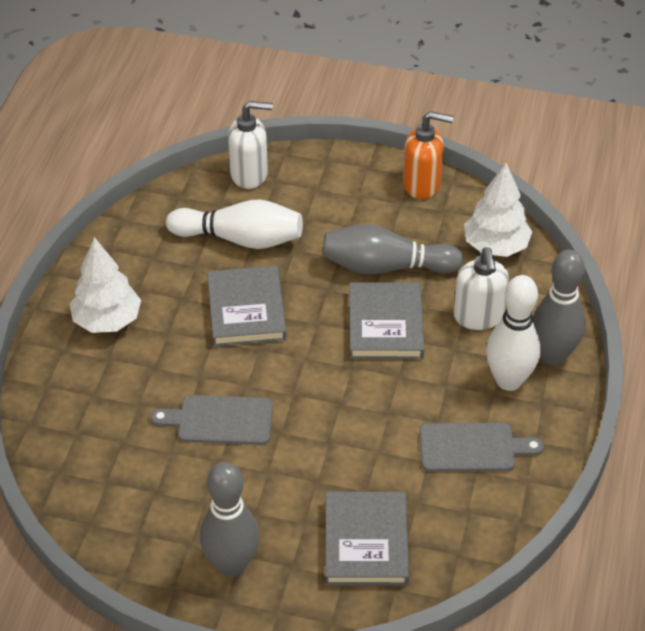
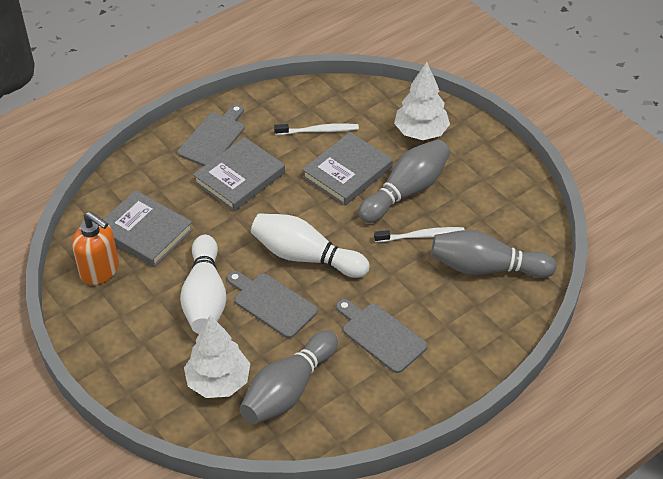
grey cutting board: [151,395,273,445] [420,423,544,472] = 2 -> [178,104,245,166] [227,271,318,338] [336,299,427,373] = 3
white soap dispenser: [228,101,273,189] [454,247,509,330] = 2 -> none = 0
white toothbrush: none = 0 -> [274,123,359,135] [374,227,465,242] = 2

